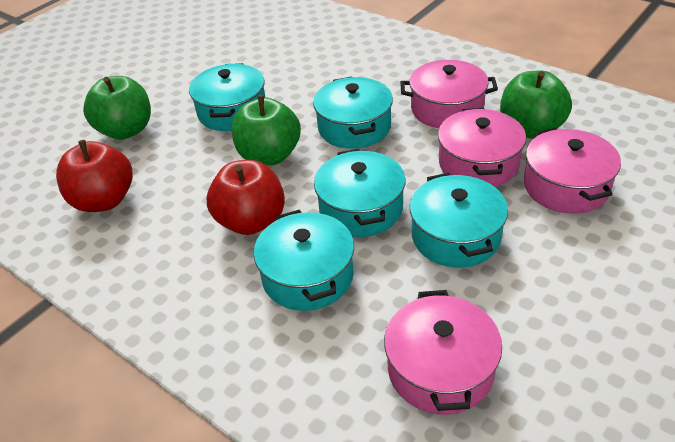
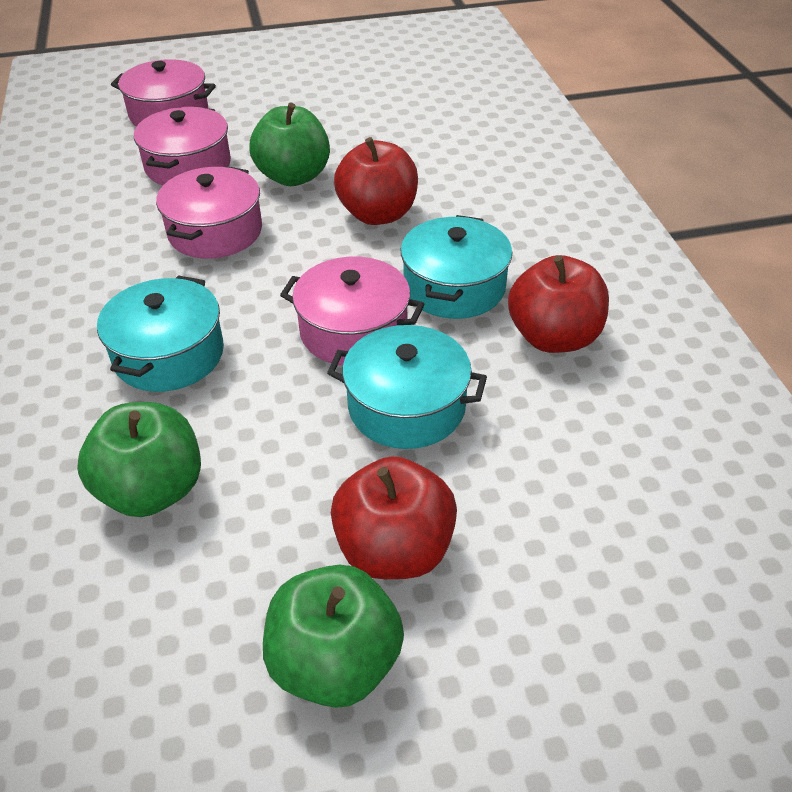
red apple: [56,140,133,212] [207,160,285,235] = 2 -> [331,456,457,579] [334,137,418,225] [508,255,609,353] = 3
turquoise pot: [189,63,265,131] [254,209,354,311] [313,76,393,149] [314,149,406,237] [410,173,508,267] = 5 -> [97,275,224,392] [327,325,487,449] [401,215,512,319] = 3

